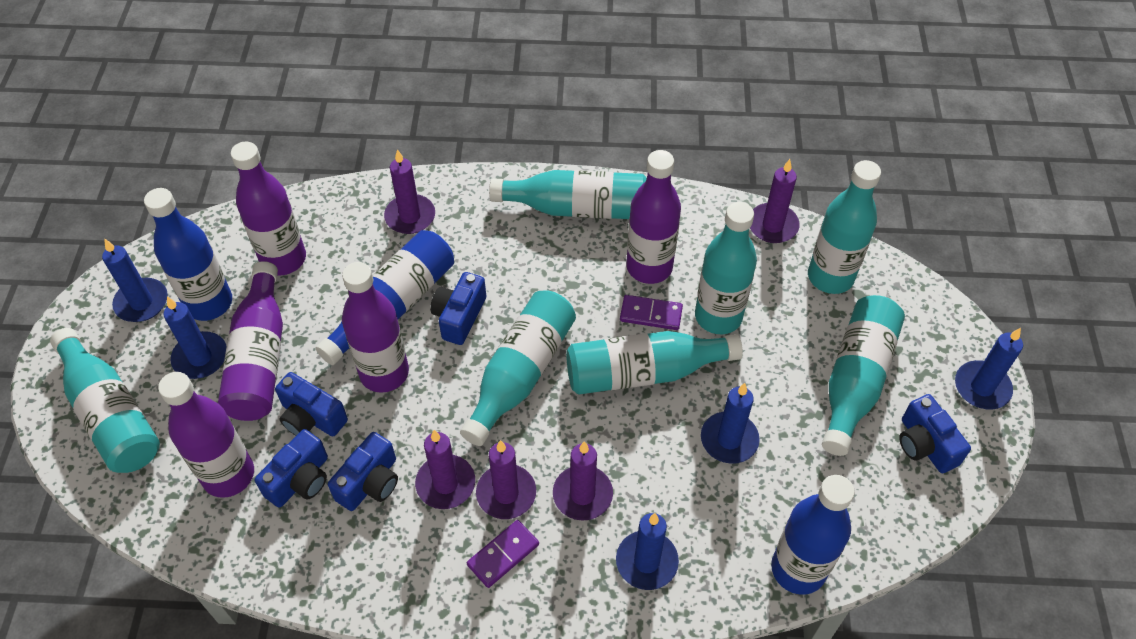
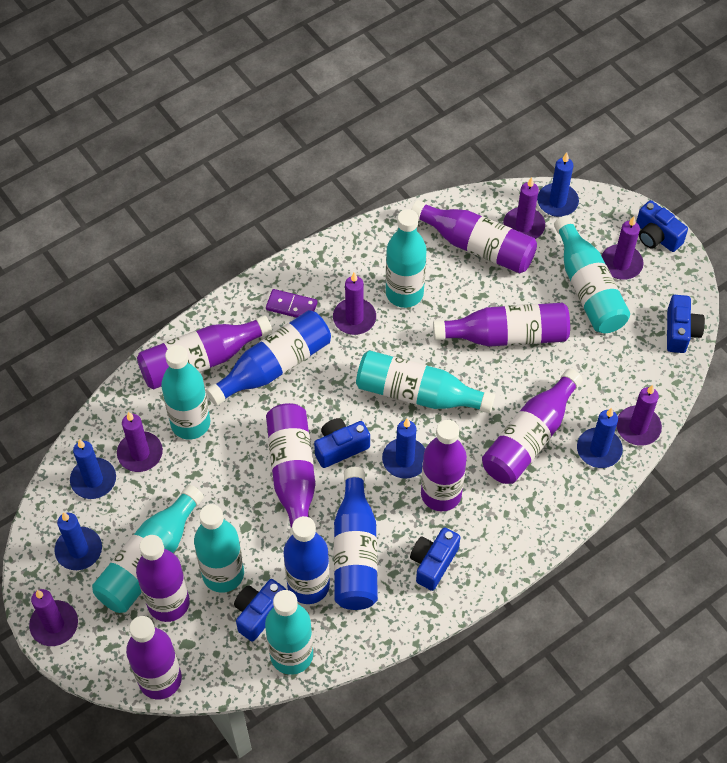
purple bottle: [158,372,254,498] [218,261,283,421] [231,141,306,276] [342,262,409,393] [626,150,681,284] = 5 -> [126,616,182,699] [136,535,190,622] [137,315,272,389] [266,403,316,537] [411,200,537,273] [421,420,467,511] [433,303,570,347] [482,369,583,484] = 8
purple candle: [384,149,435,234] [415,430,475,509] [476,440,536,519] [553,441,613,520] [750,159,799,243] = 5 -> [29,589,78,646] [117,412,163,472] [333,272,376,335] [503,177,545,239] [602,216,643,280] [617,385,662,446] = 6
purple domino: [467,520,539,588] [620,295,683,330] = 2 -> [266,289,317,318] = 1

